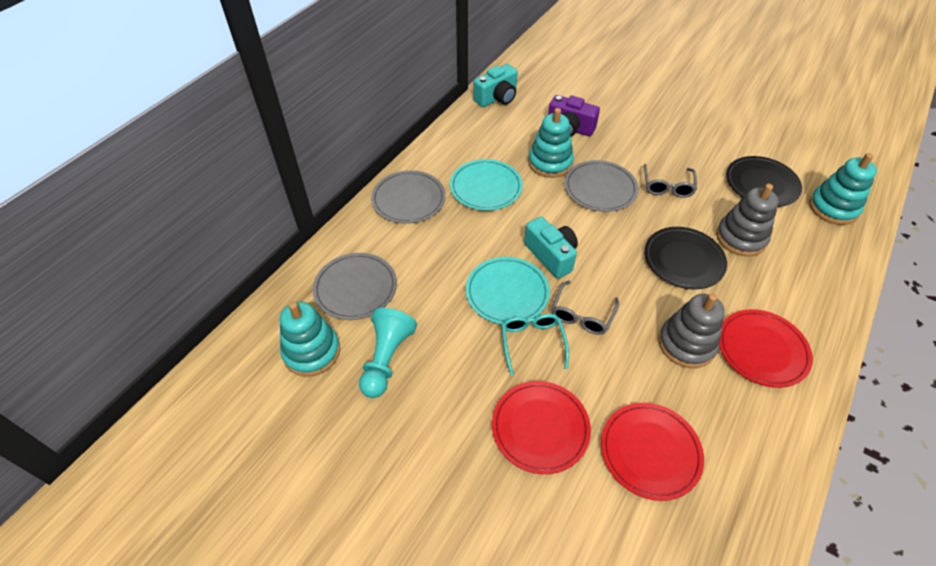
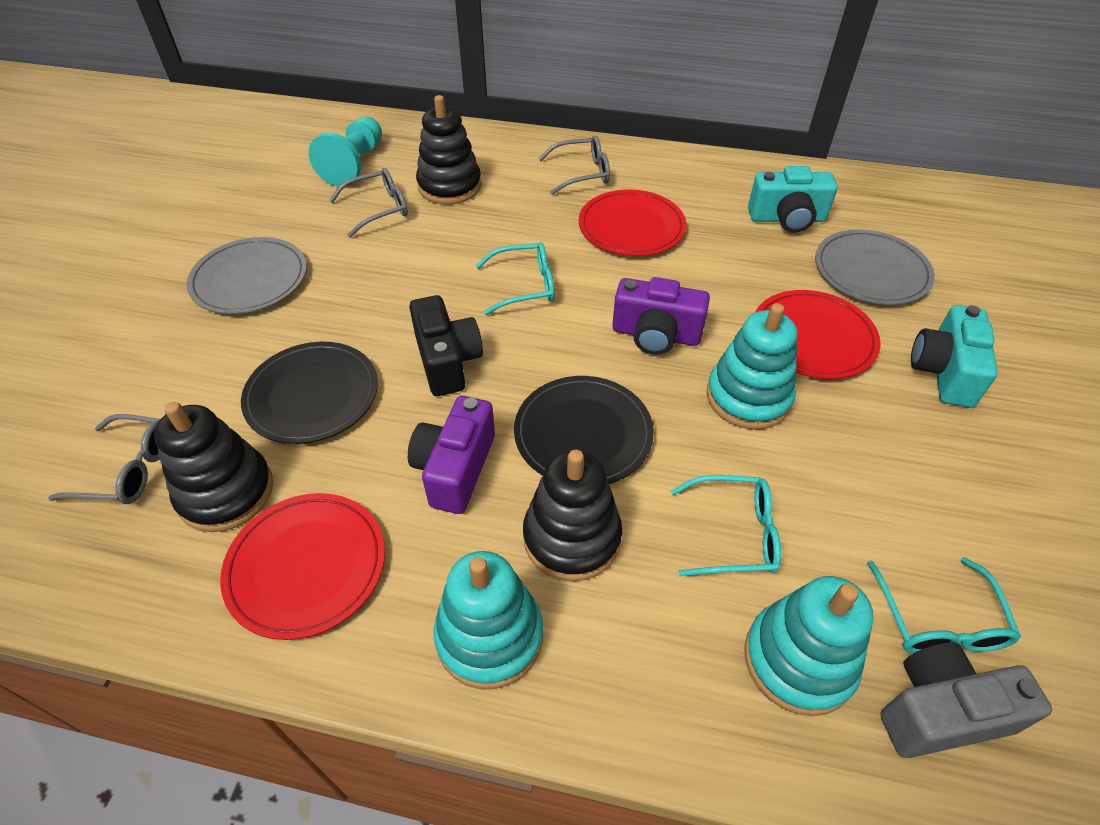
black camera: none = 0 -> [409,295,483,396] = 1
black stacking toy: none = 0 -> [154,402,273,532] [416,95,482,205] [523,450,622,582] = 3
grey camera: none = 0 -> [880,642,1052,758] = 1
grey glasses: [551,281,619,335] [644,164,697,198] = 2 -> [48,414,160,504] [329,168,408,237] [538,136,610,195] = 3
grey plate: [313,253,397,320] [371,170,446,224] [565,160,638,212] = 3 -> [187,237,307,314] [815,229,935,305] = 2
grey stacking toy: [659,293,725,368] [716,184,779,256] = 2 -> none = 0
purple camera: [548,95,600,137] = 1 -> [408,396,495,514] [612,277,710,355] = 2
turquoise glasses: [501,314,569,375] = 1 -> [476,242,554,315] [671,475,781,576] [867,557,1021,653] = 3
turquoise plate: [450,159,523,211] [466,257,550,324] = 2 -> none = 0

